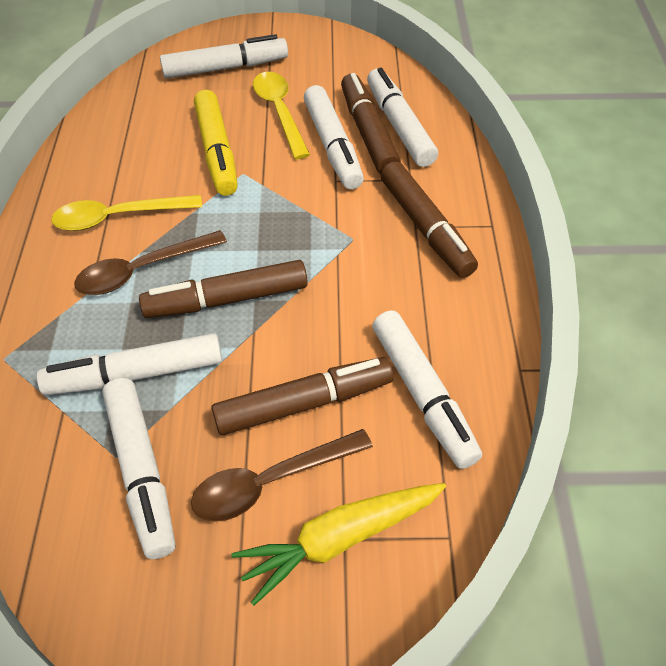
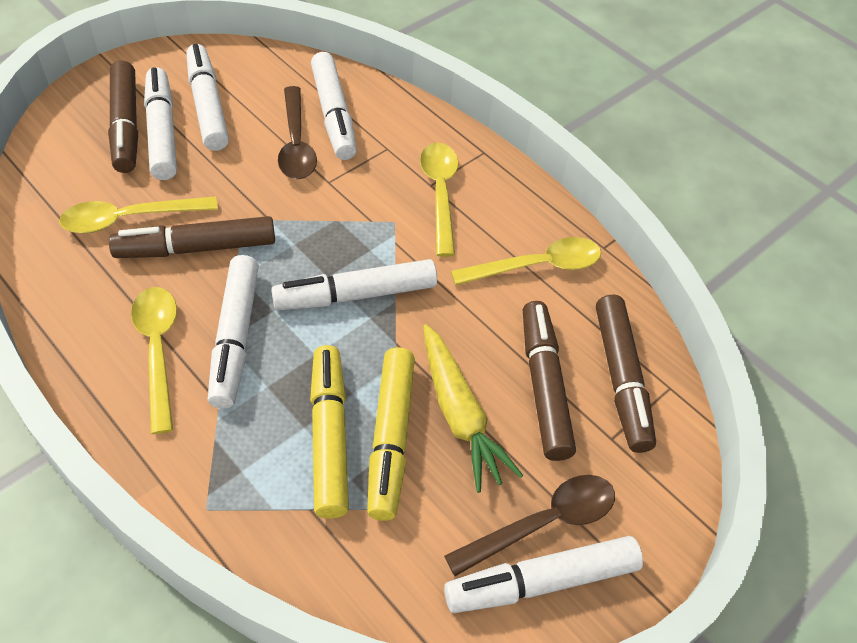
yellow marker: [194,90,238,196] = 1 -> [310,345,349,519] [367,347,415,521] = 2
yellow spoon: [51,195,202,231] [253,72,310,159] = 2 -> [59,196,218,234] [131,287,177,434] [420,143,458,257] [451,237,601,285] = 4

